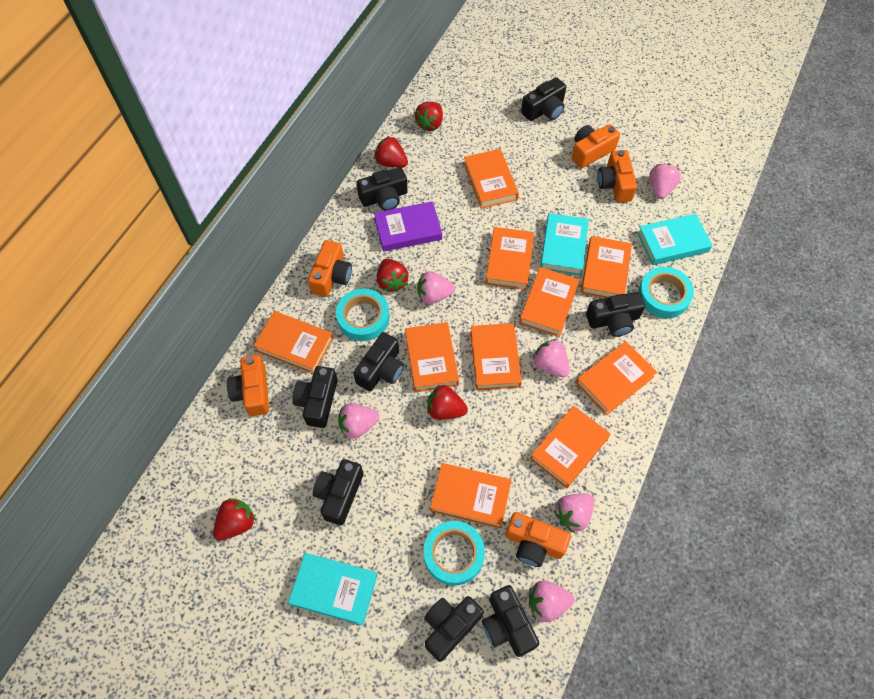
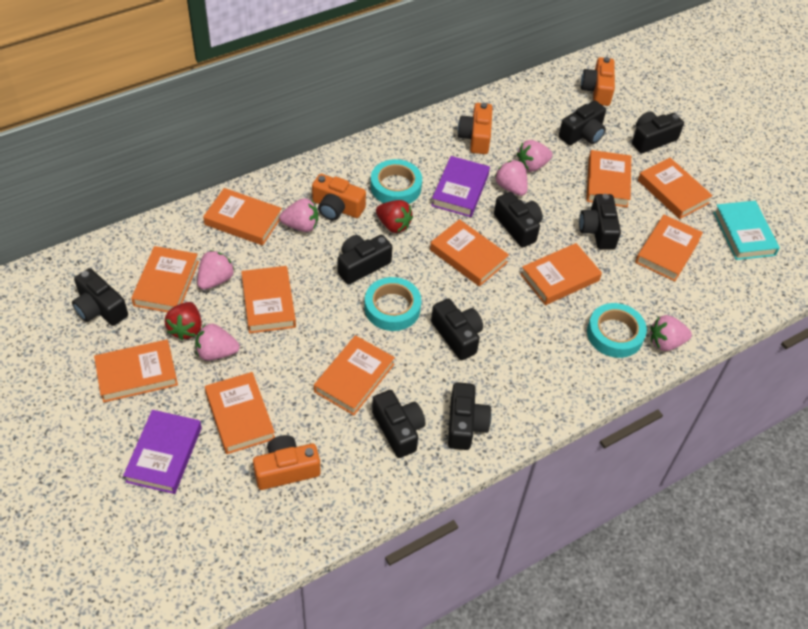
black camera: [293,366,338,428] [313,459,364,525] [353,332,404,391] [356,167,408,211] [424,596,484,662] [482,585,539,657] [521,77,566,121] [586,292,645,337] = 8 -> [72,268,128,326] [338,235,392,285] [372,390,426,458] [431,299,483,360] [448,382,491,450] [494,192,543,247] [559,101,606,145] [579,194,621,249] [632,111,684,153] = 9
orange book: [254,311,333,374] [405,322,459,392] [430,463,511,529] [464,149,519,209] [470,323,522,390] [485,227,534,290] [519,267,580,337] [530,406,610,488] [576,341,657,415] [581,236,632,298] = 10 -> [94,339,178,403] [131,246,199,312] [203,188,282,245] [205,372,275,454] [241,266,296,333] [314,335,395,415] [430,219,509,286] [520,243,602,305] [586,150,631,207] [635,215,703,281] [638,158,713,219] = 11
orange camera: [227,355,269,416] [308,240,352,297] [505,512,571,567] [572,124,620,168] [597,150,637,203] = 5 -> [253,435,321,490] [312,174,366,221] [458,103,493,154] [581,57,615,106] = 4
purple book: [374,201,442,252] = 1 -> [123,410,202,494] [431,156,490,217] = 2
red strawberry: [213,498,256,541] [374,136,408,168] [377,258,409,292] [415,102,443,131] [427,385,468,420] = 5 -> [165,302,202,340] [376,200,413,233] = 2
turquoise book: [288,553,377,625] [540,213,589,276] [637,214,713,265] = 3 -> [713,201,780,260] = 1

